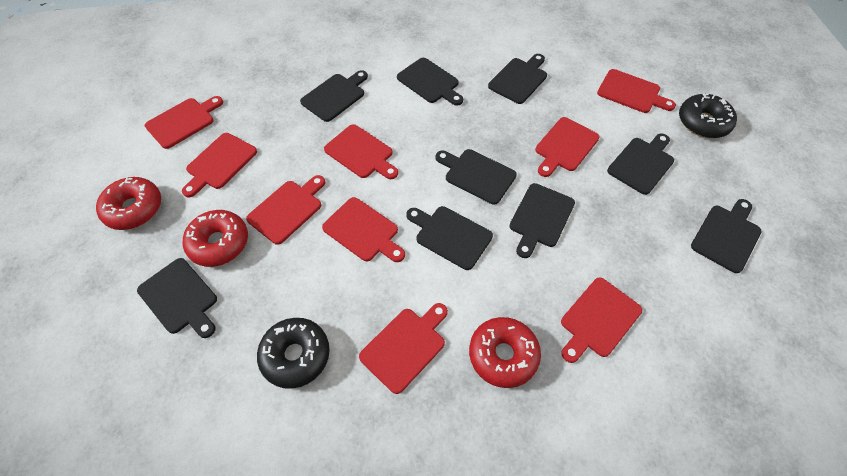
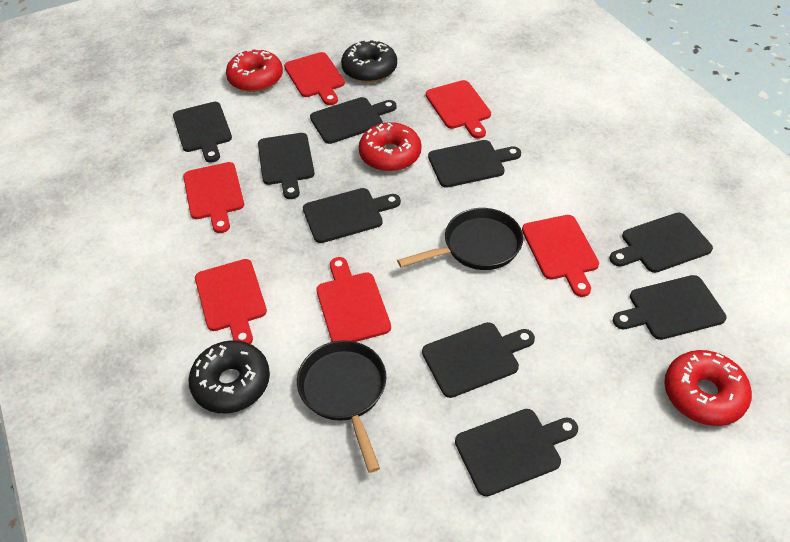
black pan: none = 0 -> [297,340,386,473] [397,208,523,270] = 2
red cutting board: [145,96,223,149] [182,133,257,197] [246,175,325,245] [322,197,405,262] [324,124,398,179] [359,303,448,394] [535,117,600,177] [561,278,642,363] [597,69,676,113] = 9 -> [183,162,244,233] [195,259,267,344] [284,52,345,105] [316,257,391,342] [426,80,491,139] [522,215,599,297] = 6

